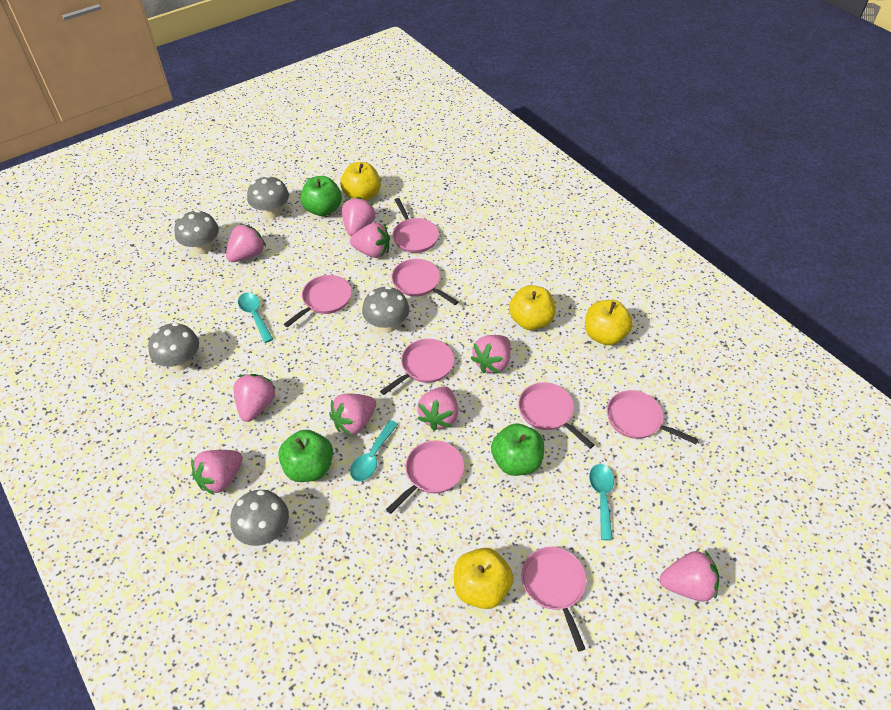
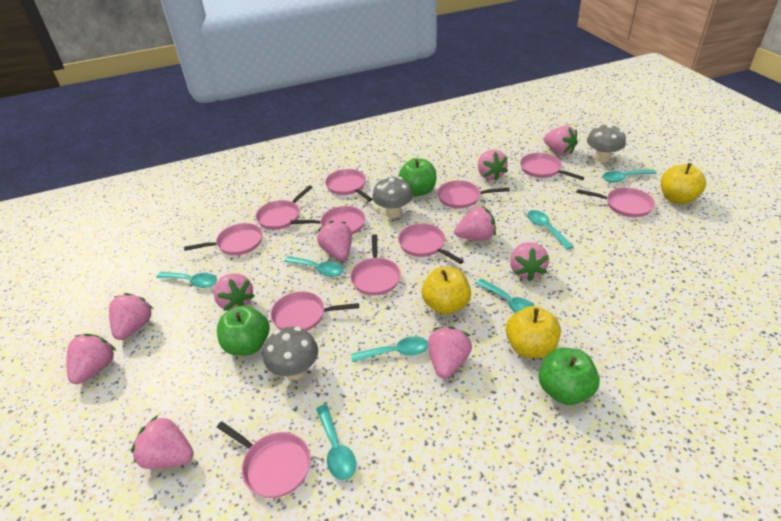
grey mushroom: [148,322,199,371] [174,210,219,254] [231,490,289,546] [247,175,289,219] [362,286,409,333] = 5 -> [263,327,318,380] [372,177,413,218] [587,124,626,163] = 3
pink pan: [284,275,352,327] [380,339,454,395] [386,441,464,514] [391,259,458,305] [392,198,439,253] [518,382,594,449] [521,547,587,651] [607,390,698,444] = 8 -> [184,223,262,255] [217,421,311,498] [256,185,313,230] [270,291,359,331] [290,206,365,235] [325,169,373,201] [350,234,401,296] [398,223,464,264] [437,180,510,209] [520,153,584,180] [577,188,655,217] = 11
pink strawberry: [191,450,243,495] [226,224,266,262] [233,374,276,422] [329,394,376,436] [342,197,376,236] [350,223,390,258] [417,386,458,431] [471,335,511,373] [660,551,719,602] = 9 -> [66,334,116,384] [109,293,153,340] [131,415,194,469] [214,273,255,311] [317,221,352,260] [428,326,472,379] [455,206,496,241] [478,150,508,181] [510,242,549,281] [544,125,578,155] = 10
turquoise spoon: [238,293,273,343] [350,420,398,481] [589,464,614,540] = 3 -> [156,272,217,288] [284,256,344,277] [316,404,356,480] [351,336,428,362] [476,279,535,313] [527,210,574,250] [602,169,657,182] = 7
yellow apple: [340,162,381,201] [454,548,513,609] [509,285,555,330] [585,300,633,345] = 4 -> [422,267,471,315] [506,306,561,358] [661,163,706,204] = 3

